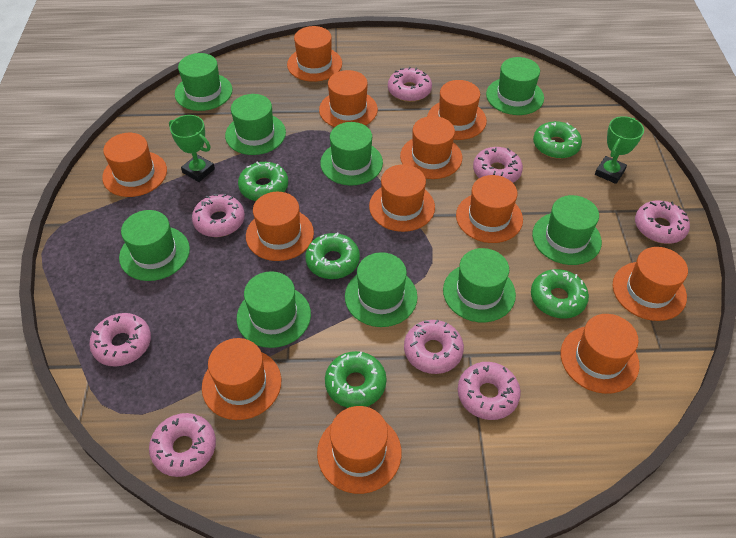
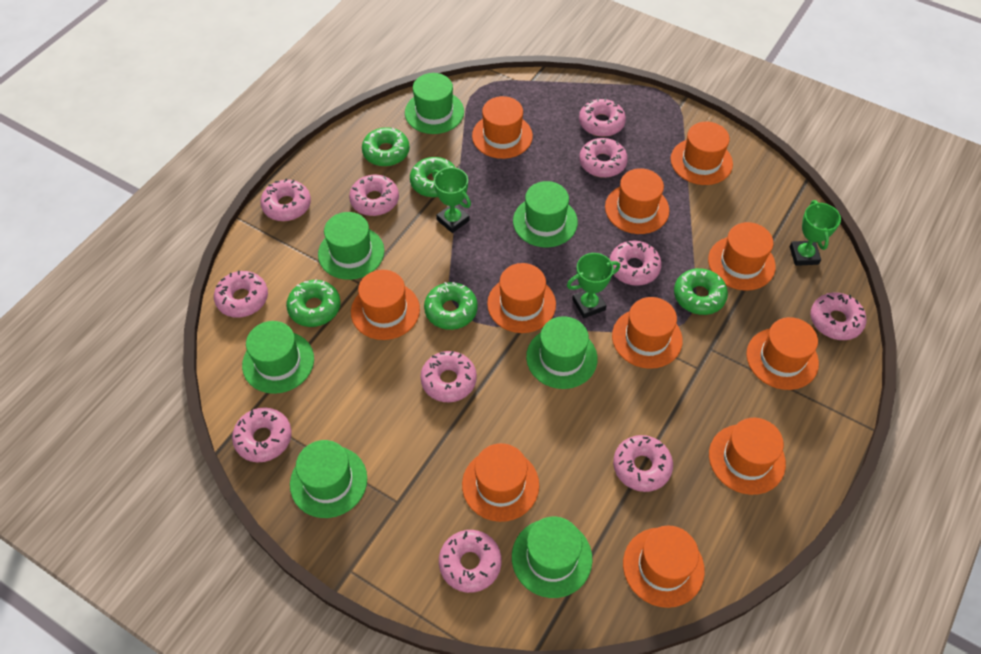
green hat: [119,210,190,281] [175,53,233,111] [225,94,286,155] [237,271,311,348] [320,122,383,185] [345,252,418,327] [443,248,516,322] [486,57,544,115] [532,195,602,265] = 9 -> [242,321,314,394] [290,440,367,518] [318,212,385,280] [405,73,464,134] [512,516,593,598] [513,181,578,248] [526,316,598,389] = 7
green trophy: [169,115,215,182] [595,116,644,184] = 2 -> [432,167,471,233] [567,253,620,318] [790,200,841,266] = 3
orange hat: [102,133,167,197] [202,338,281,420] [246,192,314,261] [287,26,342,82] [317,406,402,494] [319,70,378,127] [369,164,435,232] [400,116,462,179] [427,80,487,140] [456,175,523,243] [561,314,640,394] [612,247,688,321] = 12 -> [351,270,420,340] [462,443,539,522] [472,96,533,159] [487,263,556,333] [605,168,669,234] [612,297,683,369] [623,525,705,608] [671,122,733,185] [708,222,776,290] [709,418,786,495] [746,317,819,390] = 11
pink donut: [89,313,151,367] [149,413,216,477] [192,194,245,237] [388,67,432,102] [404,320,464,374] [458,362,521,420] [473,147,523,183] [635,201,690,244] = 8 -> [214,271,268,318] [232,407,292,462] [260,179,311,221] [349,175,399,216] [420,351,477,402] [439,530,501,593] [579,98,626,137] [579,138,628,178] [610,241,662,286] [613,435,673,492] [811,292,866,340] = 11

